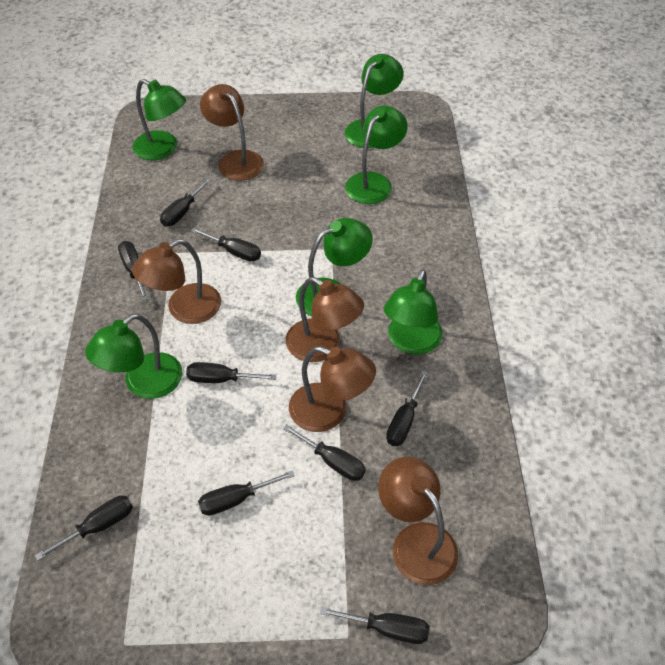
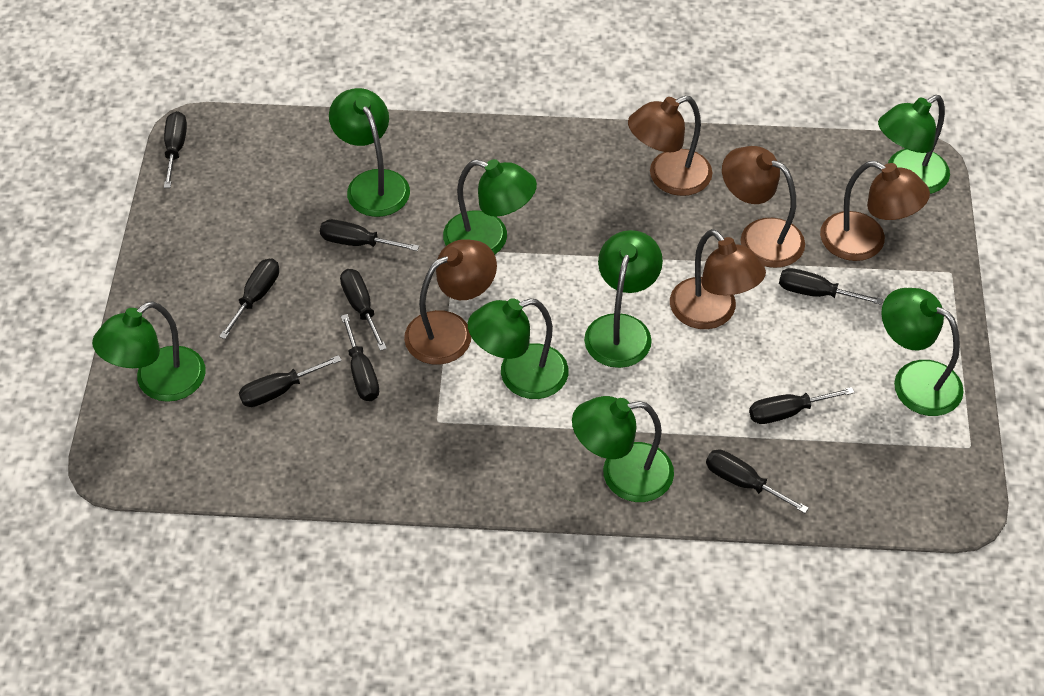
green lamp: [85,314,183,399] [133,79,186,160] [296,218,373,316] [345,54,403,148] [345,105,408,204] [384,269,443,354] = 6 -> [92,301,206,402] [329,88,410,217] [443,159,537,255] [468,298,569,399] [572,396,674,502] [584,230,663,368] [878,95,950,194] [881,288,964,416] = 8

